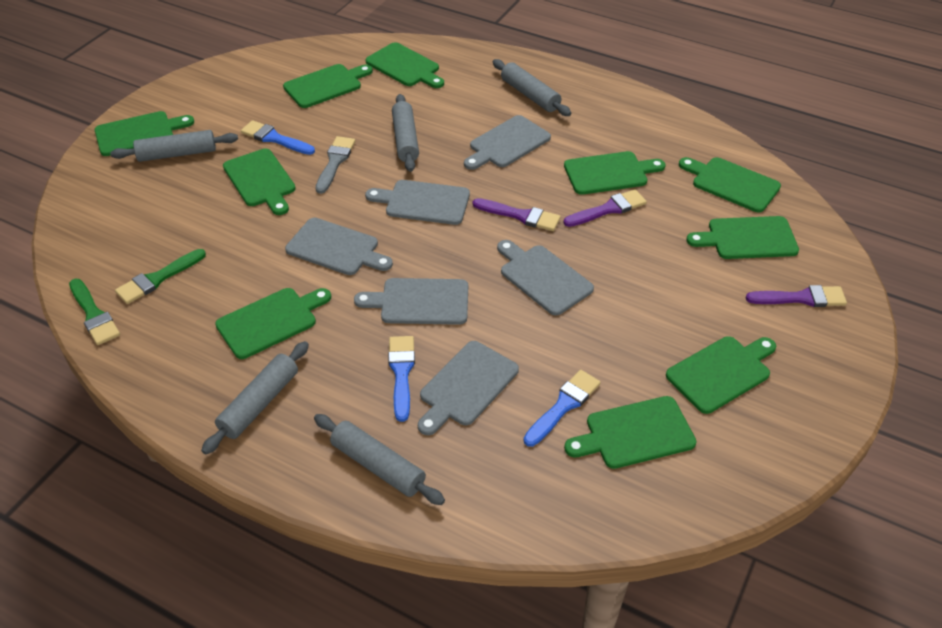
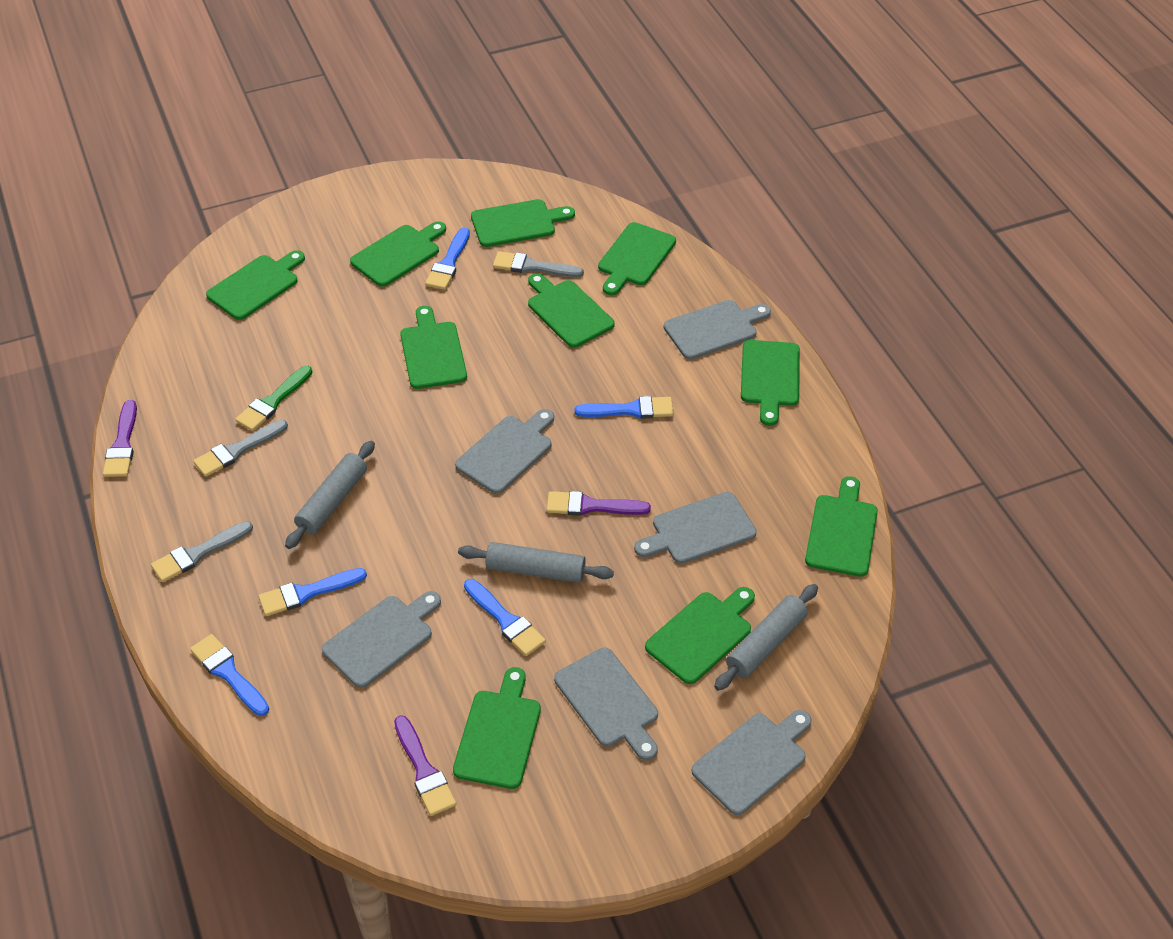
blue brush: [241,120,315,155] [388,336,415,422] [524,370,601,447] = 3 -> [190,634,269,716] [259,568,367,616] [425,227,470,290] [464,579,546,656] [575,396,673,419] = 5
green brush: [69,279,120,345] [115,249,206,304] = 2 -> [235,366,312,431] = 1
grey brush: [315,136,355,194] = 1 -> [151,521,253,582] [193,420,288,477] [493,251,584,277] = 3
grey rolling pin: [110,130,238,162] [201,341,309,455] [314,414,445,505] [392,94,419,172] [493,59,571,116] = 5 -> [285,441,375,549] [458,542,614,583] [714,584,818,691] = 3

